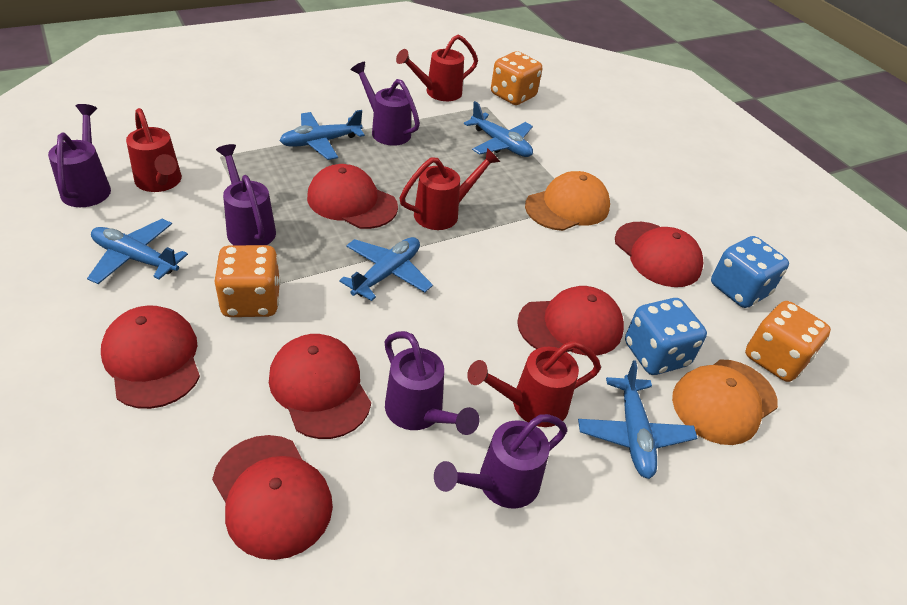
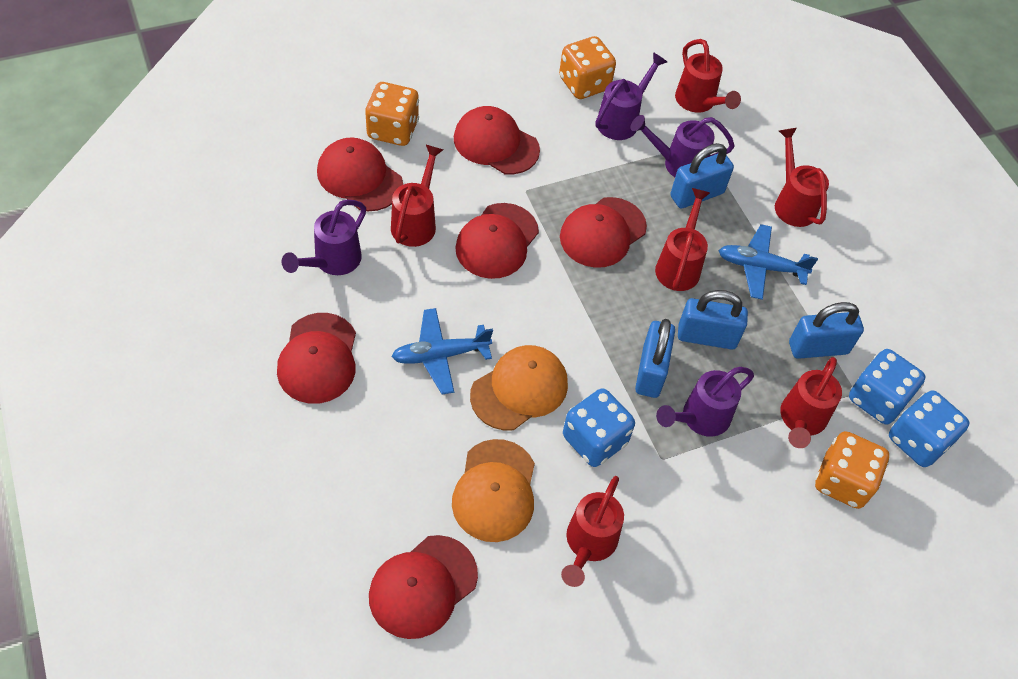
blue dice: [625,298,707,375] [711,236,789,308] = 2 -> [563,388,635,467] [849,349,925,424] [889,390,970,467] = 3
blue padlock: none = 0 -> [635,319,675,398] [670,143,734,208] [678,290,748,349] [789,302,864,359] = 4
blue plane: [87,219,188,284] [280,110,365,160] [339,237,433,301] [464,101,533,157] [578,360,697,479] = 5 -> [391,308,493,395] [718,224,818,300] = 2
purple watering can: [48,104,111,207] [216,144,276,245] [351,62,420,146] [384,331,479,435] [434,414,567,509] = 5 -> [282,200,366,275] [595,52,667,140] [631,115,735,177] [656,367,754,437] = 4
red watering can: [126,108,182,192] [396,34,478,101] [399,148,500,230] [467,341,601,427] = 4 -> [391,145,443,247] [561,476,624,587] [655,188,710,291] [675,39,741,113] [775,128,829,227] [780,357,842,448] = 6

